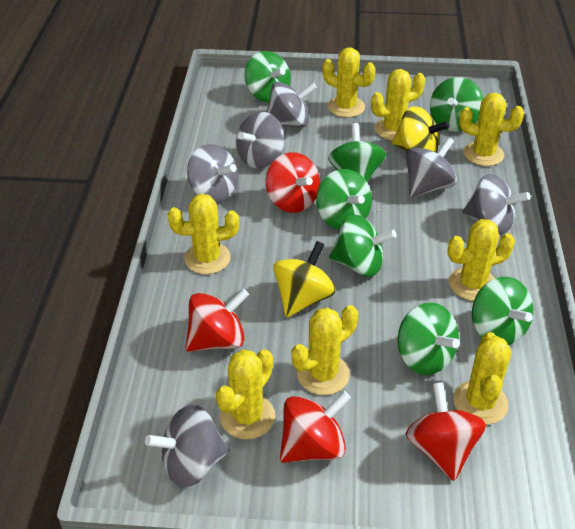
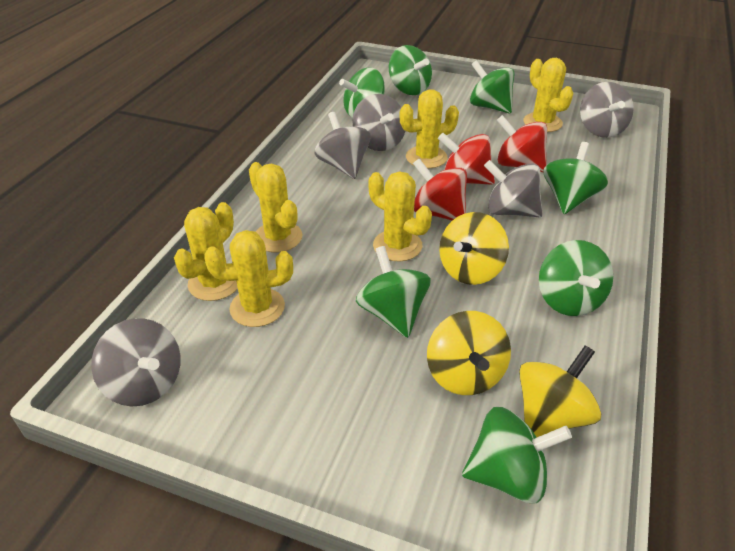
grey spinning top: [145,404,229,487] [187,144,238,203] [236,112,285,169] [267,82,317,127] [406,137,457,198] [462,174,530,234] = 6 -> [91,318,181,406] [314,112,371,179] [352,94,405,151] [484,160,543,217] [580,82,634,138] = 5
red spinning top: [186,289,249,352] [266,152,320,213] [280,391,351,463] [406,382,486,481] = 4 -> [413,158,467,221] [438,133,495,185] [497,115,547,172] = 3
yellow cactus: [168,194,239,274] [216,349,275,439] [292,305,358,395] [322,47,376,118] [371,69,425,140] [448,219,515,301] [453,332,512,425] [459,93,524,166] = 8 -> [174,202,238,301] [204,230,293,327] [249,162,302,253] [368,172,432,261] [400,89,459,169] [524,58,573,132] = 6
yellow spinning top: [273,241,335,318] [392,106,450,152] = 2 -> [427,311,511,395] [439,212,509,285] [519,345,601,437] = 3

